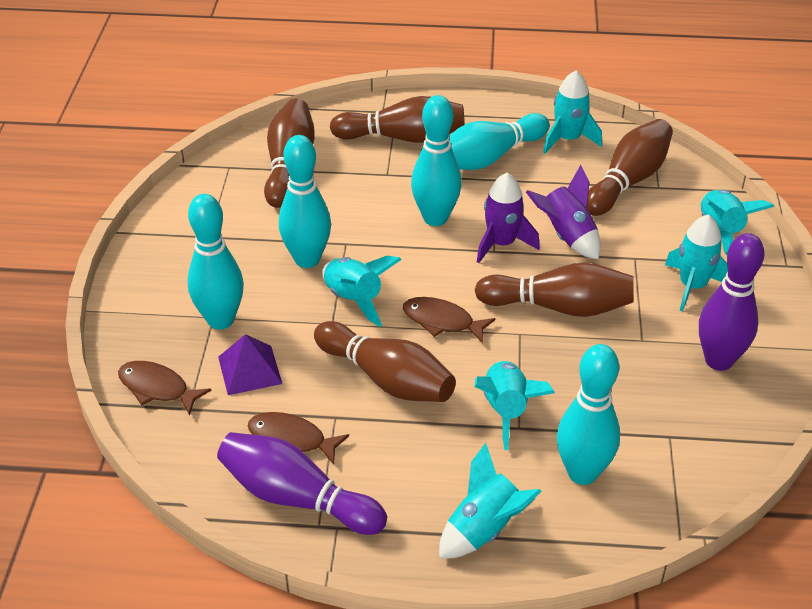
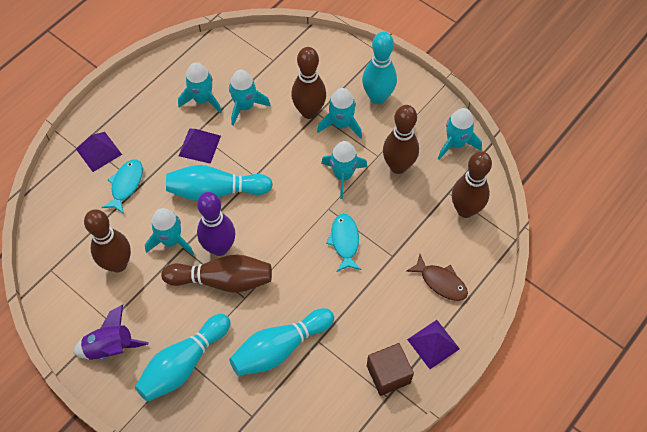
brown cube: none = 0 -> [367,343,414,396] = 1
brown fish: [118,361,212,416] [248,412,349,464] [403,297,495,343] = 3 -> [406,254,468,301] = 1
purple bowling pin: [217,432,387,535] [699,233,764,371] = 2 -> [197,192,235,256] = 1
purple pyramid: [218,334,282,395] = 1 -> [76,132,122,172] [179,128,221,164] [407,320,460,369] = 3
purple rocket: [477,173,540,263] [526,165,601,259] = 2 -> [73,305,149,360] = 1
turquoise bowling pin: [187,194,244,330] [279,135,331,268] [411,95,462,226] [449,113,550,170] [557,344,620,485] = 5 -> [135,314,231,402] [166,165,273,201] [229,308,334,376] [362,32,397,104] = 4
turquoise fish: none = 0 -> [102,159,143,214] [326,214,361,272] = 2

